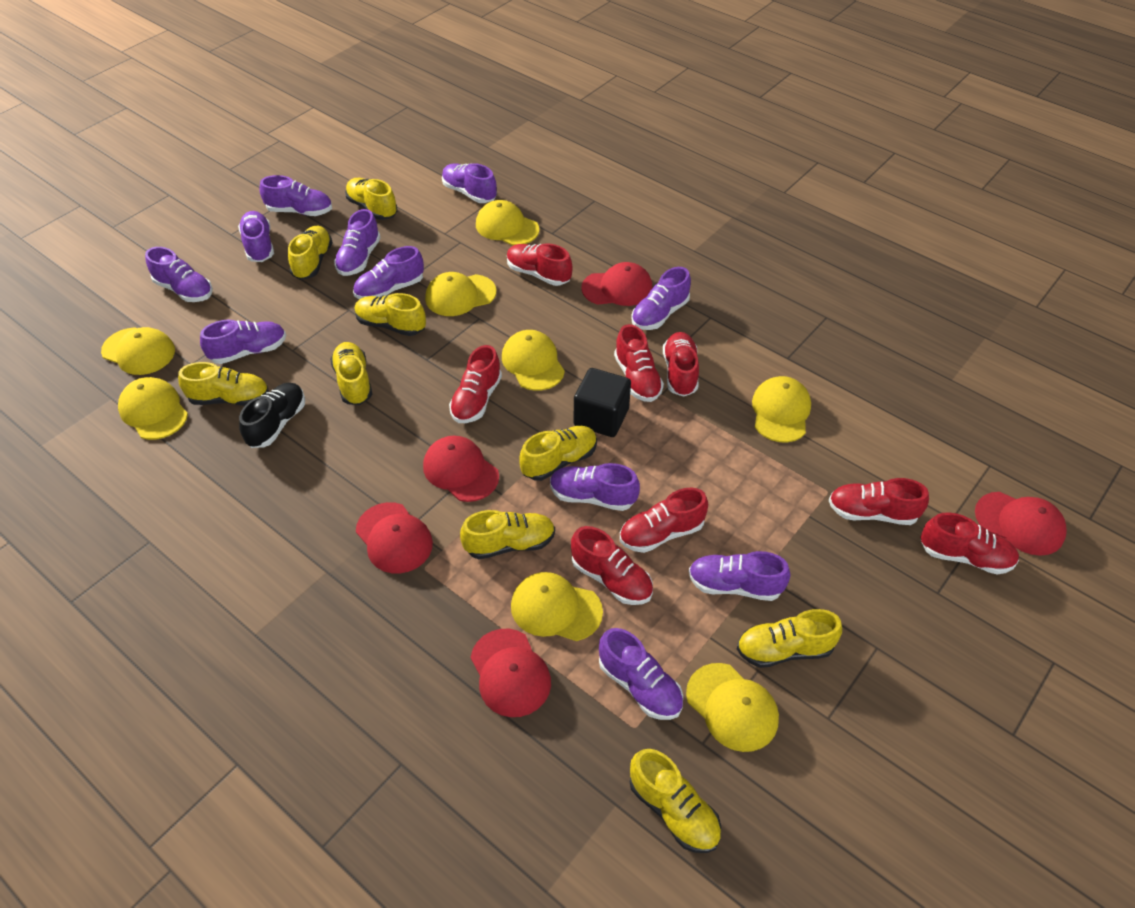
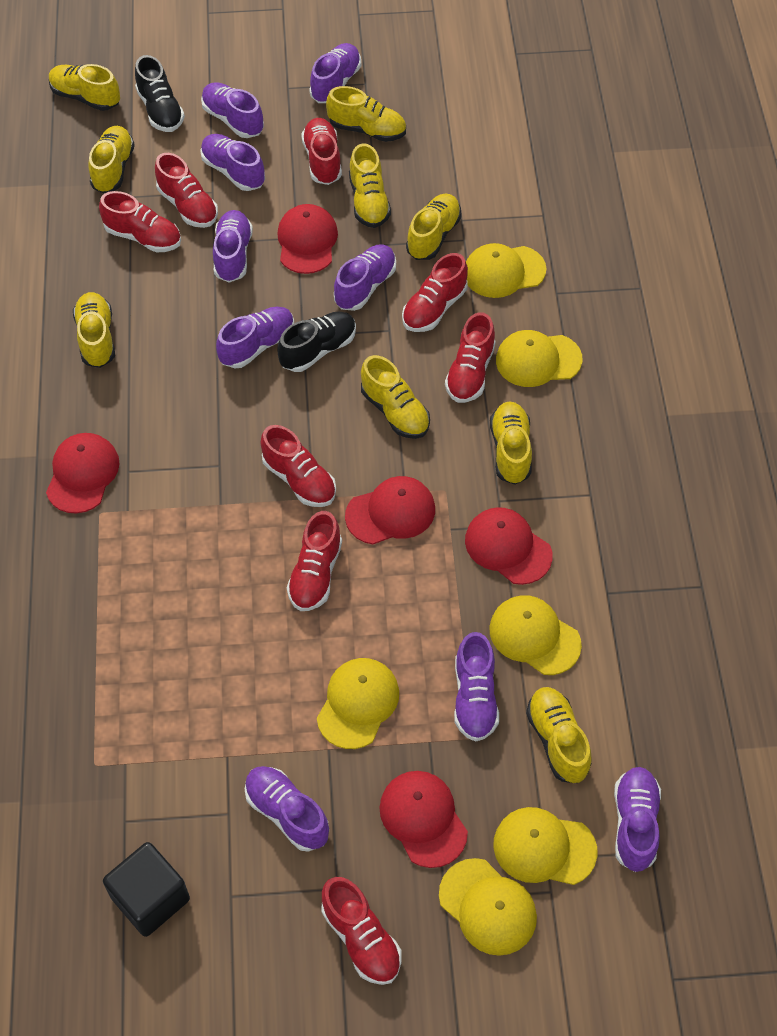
black shoe: [239,383,305,448] = 1 -> [135,55,185,132] [278,312,356,372] = 2
purple shoe: [145,247,213,302] [200,320,286,364] [238,211,274,262] [259,175,332,216] [334,209,381,276] [353,246,424,299] [442,163,497,203] [550,463,640,511] [599,628,683,720] [631,267,691,330] [689,551,790,601] = 11 -> [200,134,265,191] [201,82,264,138] [213,210,253,283] [216,306,294,368] [245,766,329,852] [309,43,361,103] [334,244,396,311] [454,632,499,741] [614,767,661,872] = 9
yellow cap: [101,327,175,375] [118,377,188,440] [425,272,497,316] [476,200,539,246] [502,330,565,391] [511,572,603,641] [686,663,779,752] [752,376,811,443] = 8 -> [317,658,399,749] [439,858,537,956] [466,243,547,298] [489,595,582,675] [493,807,597,885] [496,330,582,387] = 6

